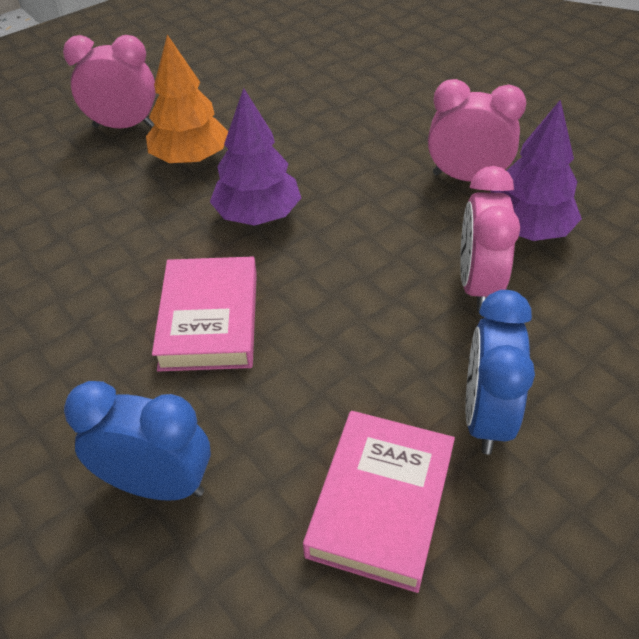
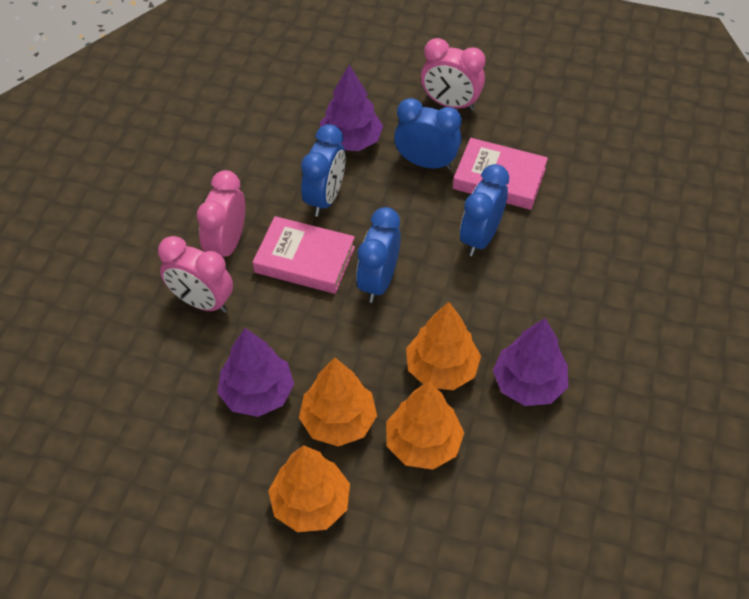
blue clock: [64,381,211,501] [466,290,535,455] = 2 -> [301,124,346,217] [356,207,401,303] [394,98,462,170] [460,164,509,256] = 4
orange tree: [146,34,228,164] = 1 -> [268,445,350,532] [299,358,377,447] [386,381,464,470] [406,302,481,390] = 4
purple tree: [210,88,301,226] [490,99,582,241] = 2 -> [217,328,294,417] [320,65,383,151] [493,318,568,406] = 3

